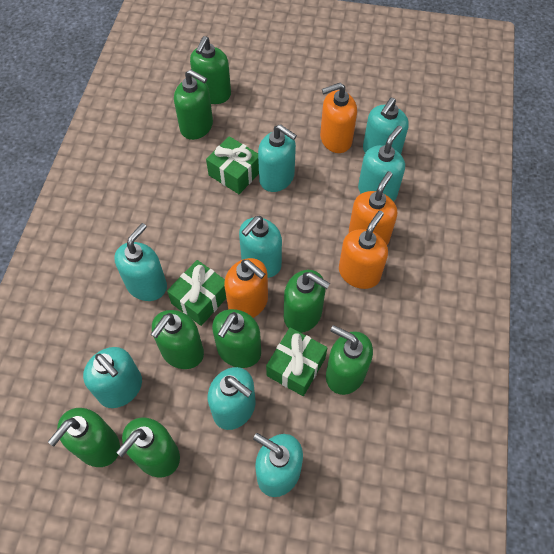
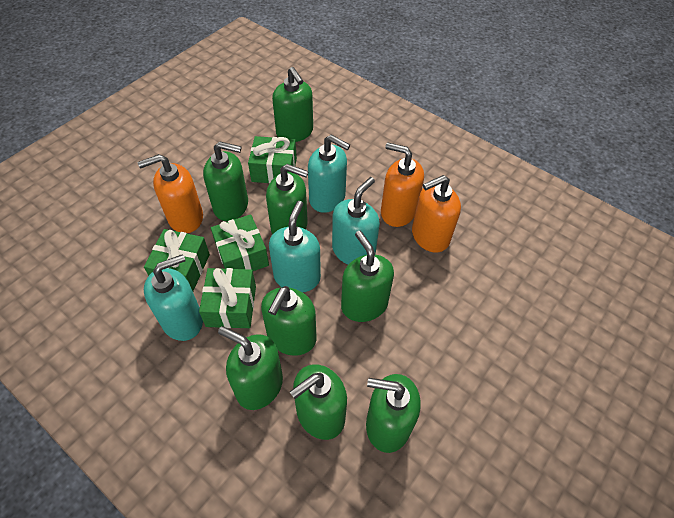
green gift: [167,260,226,326] [206,136,259,194] [266,327,328,396] = 3 -> [144,229,210,291] [199,268,256,328] [211,214,269,271] [248,136,297,184] = 4
orange soap dispenser: [224,258,268,318] [320,83,357,153] [339,211,388,289] [349,171,397,245] = 4 -> [138,154,203,233] [381,142,424,227] [412,175,461,252] = 3
turquoise soap dispenser: [83,347,142,408] [114,223,167,301] [208,367,256,430] [239,216,282,278] [253,433,303,497] [258,124,297,192] [358,126,405,202] [363,98,409,154] = 8 -> [144,254,203,341] [269,201,321,292] [308,135,350,213] [332,177,380,265] = 4

